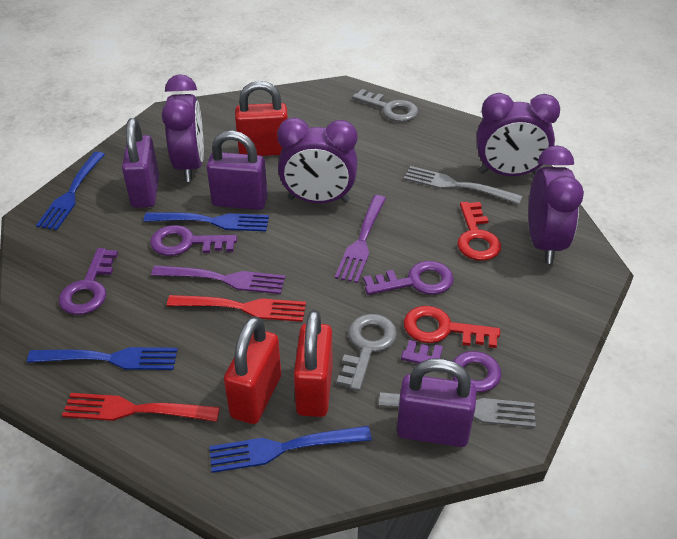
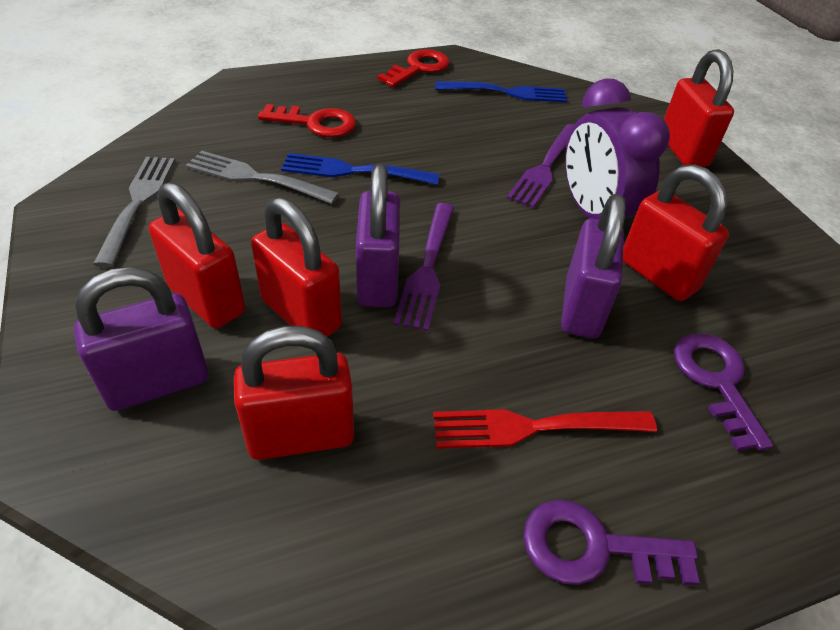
blue fork: [27,347,178,370] [36,152,105,230] [144,212,269,231] [209,426,372,473] = 4 -> [281,153,440,185] [435,81,567,103] = 2
grey key: [337,314,397,391] [352,89,418,122] = 2 -> none = 0
purple clock: [162,74,204,182] [277,118,358,203] [476,93,560,176] [528,145,584,264] = 4 -> [565,78,670,220] = 1
purple key: [59,248,118,315] [150,225,237,256] [363,261,454,295] [401,340,501,392] = 4 -> [523,500,700,586] [674,333,773,451] = 2
red fork: [62,393,220,422] [167,295,306,322] = 2 -> [433,409,657,449] = 1
red padlock: [224,316,281,424] [235,81,288,156] [294,310,333,417] = 3 -> [149,182,245,328] [234,326,354,460] [251,197,342,337] [623,164,729,301] [664,49,734,167] = 5

